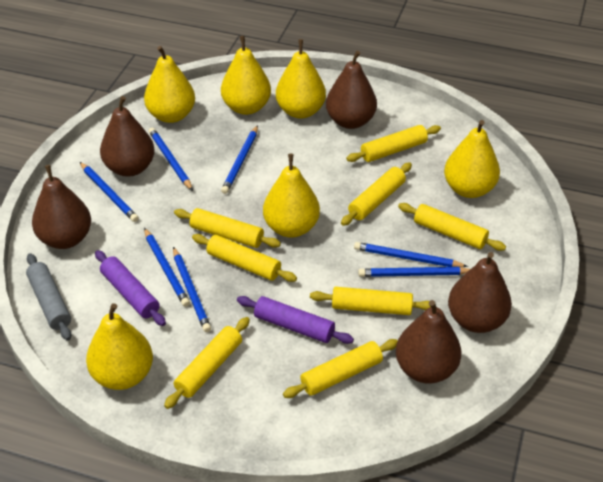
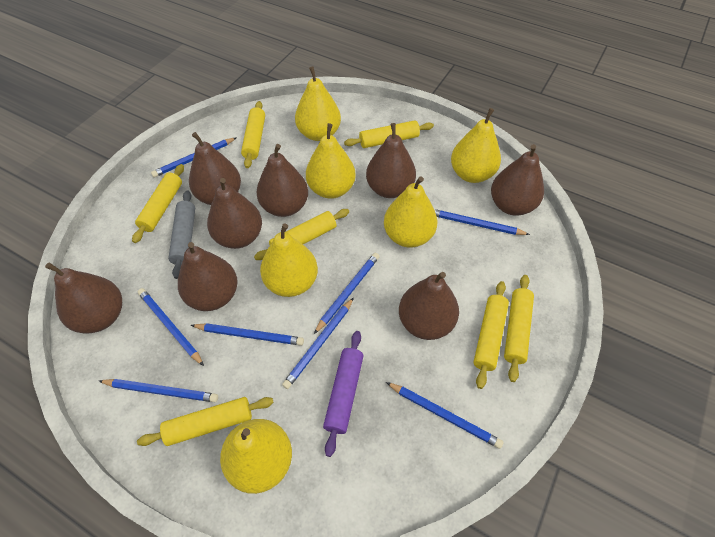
blue pencil: [80,162,139,222] [144,228,190,307] [149,128,193,191] [173,247,211,332] [221,125,258,194] [354,242,468,267] [358,267,470,277] = 7 -> [99,379,218,402] [138,288,204,366] [151,137,237,177] [191,323,304,346] [282,297,354,389] [314,253,380,334] [386,382,504,449] [434,209,530,235] = 8
brown pear: [32,165,91,249] [100,96,155,177] [326,51,377,129] [396,300,461,384] [448,252,512,333] = 5 -> [45,263,122,334] [178,242,238,311] [189,132,241,205] [207,178,262,249] [256,144,308,217] [366,123,416,198] [399,272,459,340] [491,144,544,215] = 8
purple rolling pin: [95,250,166,326] [237,296,354,344] = 2 -> [323,331,363,457] = 1
yellow rolling pin: [164,317,250,409] [174,208,281,248] [192,234,297,282] [283,339,398,398] [310,287,431,315] [341,162,412,226] [346,125,441,162] [398,203,506,251] = 8 -> [132,164,184,243] [137,397,274,446] [241,101,265,168] [254,209,349,260] [344,120,434,148] [473,281,509,389] [504,275,534,382] = 7

